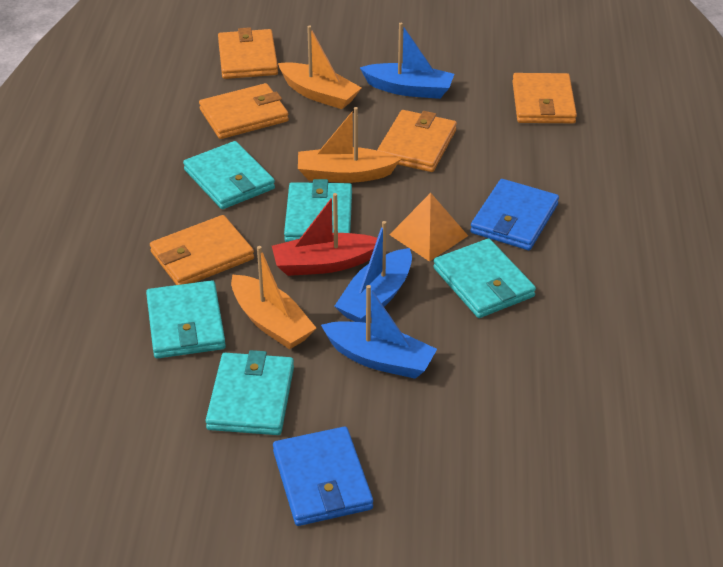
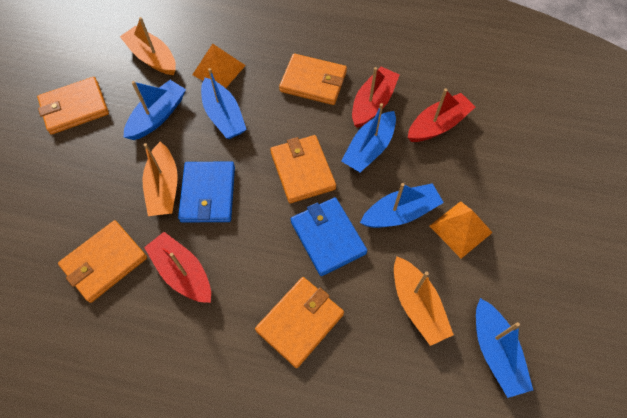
blue boat: [321,285,437,379] [335,221,412,323] [360,23,454,99] = 3 -> [124,80,186,140] [201,68,247,139] [341,103,396,172] [360,183,444,228] [476,298,533,398] = 5
orange pyramid: [389,193,468,262] = 1 -> [192,44,246,88] [430,201,493,259] = 2
red boat: [272,193,377,276] = 1 -> [144,232,211,303] [352,67,400,128] [408,88,475,142] = 3
turquoise wallet: [146,280,226,359] [183,141,275,209] [206,350,294,435] [284,179,352,242] [433,238,536,318] = 5 -> none = 0

